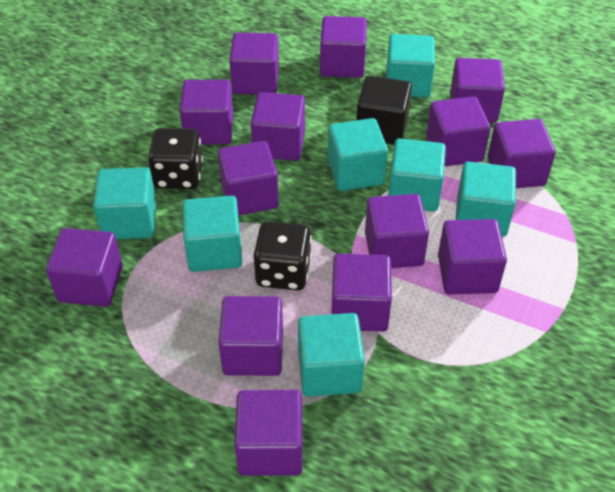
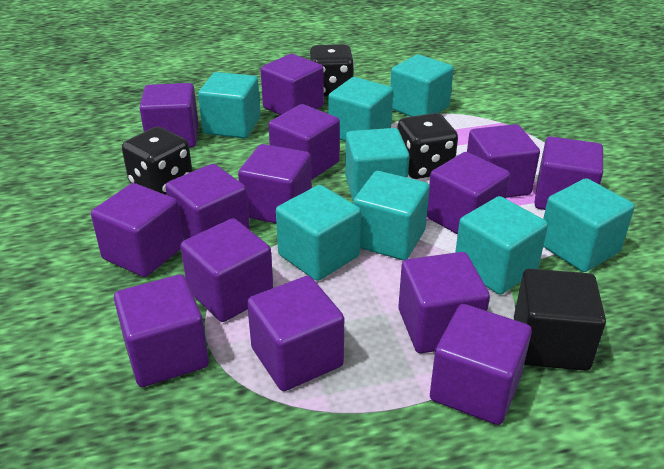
black dice: [148,128,203,189] [253,221,311,290] = 2 -> [122,127,193,195] [310,44,354,97] [397,113,458,179] = 3
turquoise cube: [93,167,156,239] [182,196,243,272] [298,313,365,397] [328,118,388,191] [386,34,435,98] [388,138,446,212] [456,162,516,237] = 7 -> [198,72,260,138] [276,185,361,281] [328,77,393,141] [345,128,409,200] [353,171,430,260] [390,54,454,117] [455,196,548,295] [543,178,635,272] = 8

